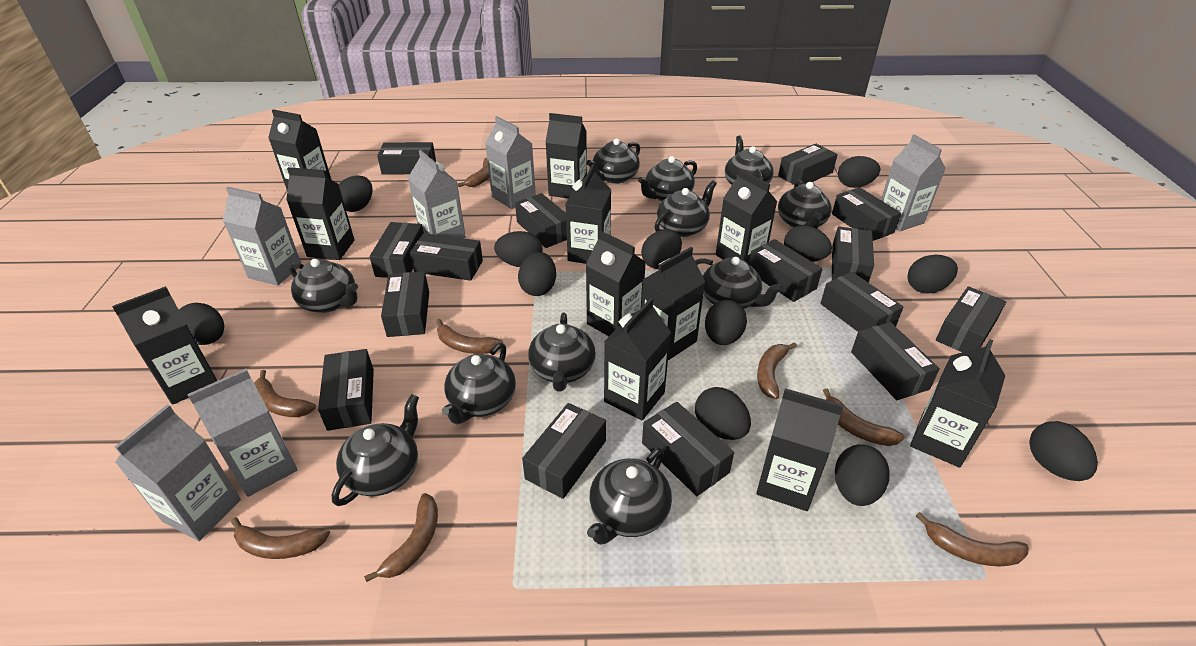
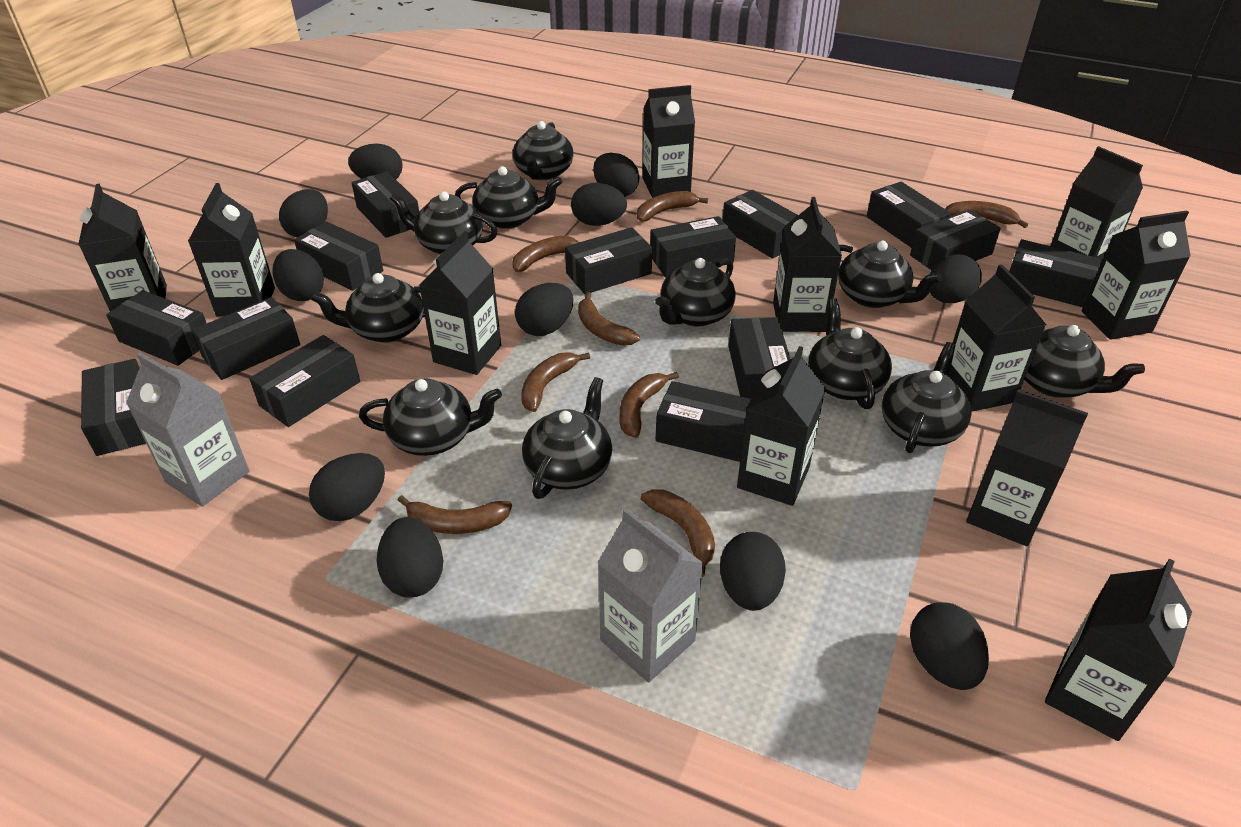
black box: [318,349,374,431] [369,222,424,278] [377,142,436,174] [381,272,429,337] [410,233,483,281] [515,193,567,248] [522,403,606,499] [642,402,734,496] [749,239,822,302] [778,144,838,185] [820,272,904,332] [832,187,901,241] [832,226,874,283] [851,322,940,400] [936,286,1006,352] = 15 -> [81,359,146,456] [106,290,207,366] [192,297,300,380] [249,335,360,427] [294,221,383,291] [351,171,419,238] [565,227,652,294] [650,216,736,278] [656,381,751,462] [723,190,798,259] [728,317,790,399] [867,182,951,248] [910,210,1001,270] [1009,239,1102,307] = 14
black egg: [179,303,224,345] [339,175,372,212] [494,231,543,267] [518,252,556,296] [641,230,682,269] [695,387,751,440] [705,300,747,345] [784,225,832,262] [835,445,890,506] [838,156,880,188] [908,255,958,294] [1029,421,1098,481] = 12 -> [272,249,324,301] [279,189,328,237] [309,453,385,521] [348,144,402,179] [377,517,443,598] [515,283,573,336] [571,183,627,226] [593,153,640,197] [720,532,786,611] [910,602,989,690] [930,255,982,303] = 11
grey carton: [115,404,241,541] [187,369,297,497] [222,187,301,286] [408,150,466,238] [485,116,536,209] [881,135,946,231] = 6 -> [126,352,249,506] [597,508,704,682] = 2

